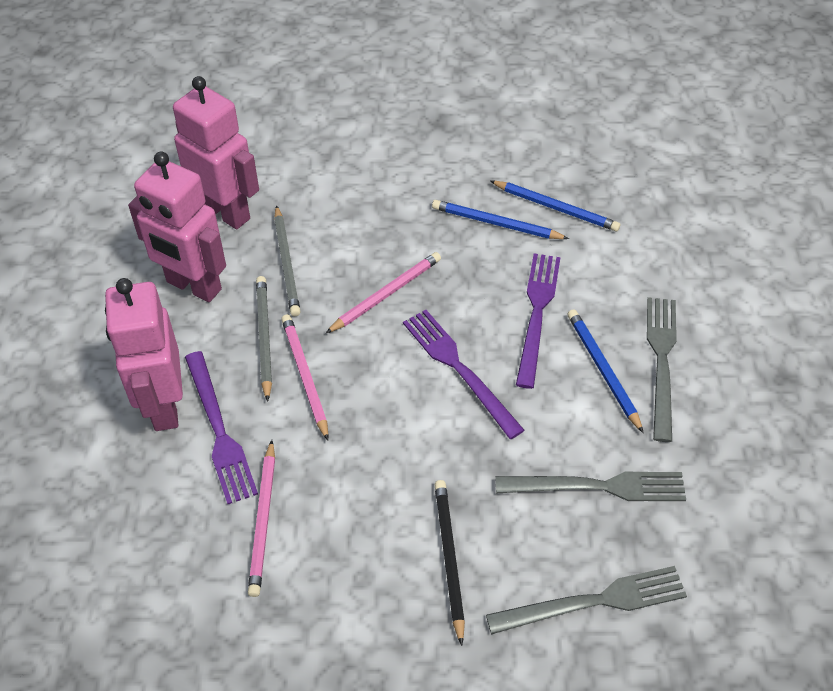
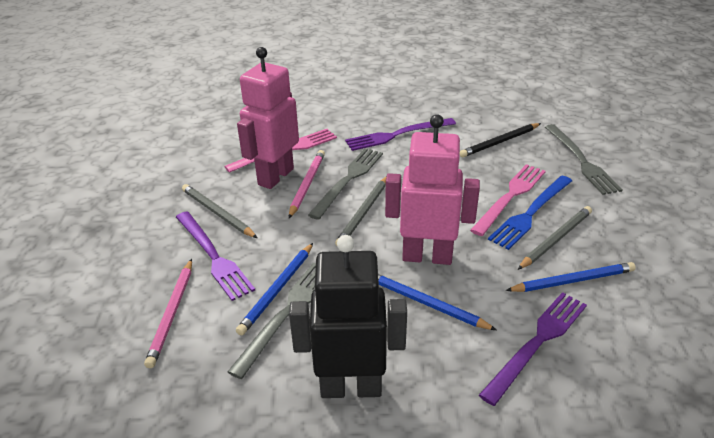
black robot: none = 0 -> [289,235,407,398] = 1
blue fork: none = 0 -> [488,176,572,250] = 1
grey pencil: [256,276,272,402] [274,205,301,316] = 2 -> [182,184,257,238] [335,176,387,246] [518,206,592,270] = 3
pink fork: none = 0 -> [224,129,337,173] [470,164,546,236] = 2
pink pencil: [248,440,275,597] [281,314,328,441] [326,252,441,333] = 3 -> [144,259,192,368] [289,150,325,218] = 2
pink robot: [105,278,183,431] [128,152,226,302] [173,76,259,230] = 3 -> [237,47,299,189] [385,114,480,265] = 2

